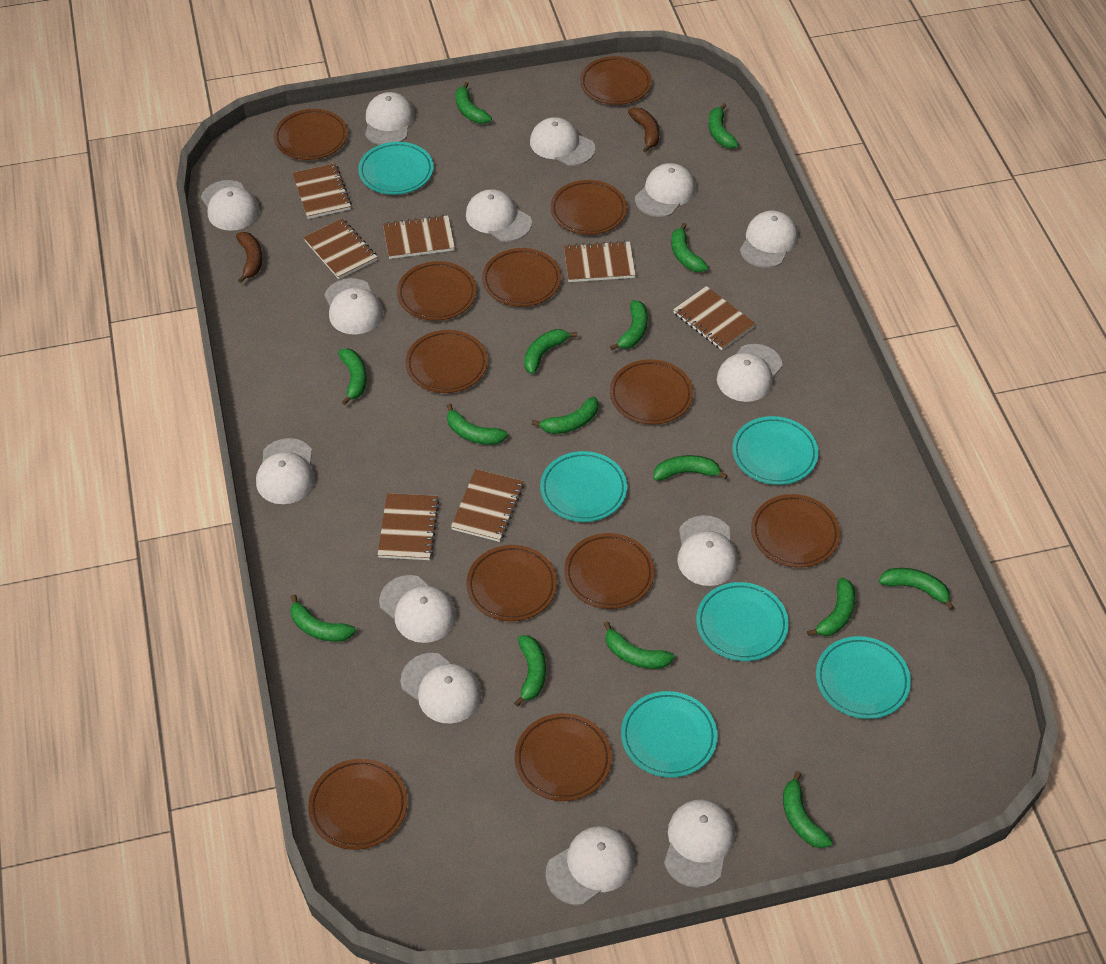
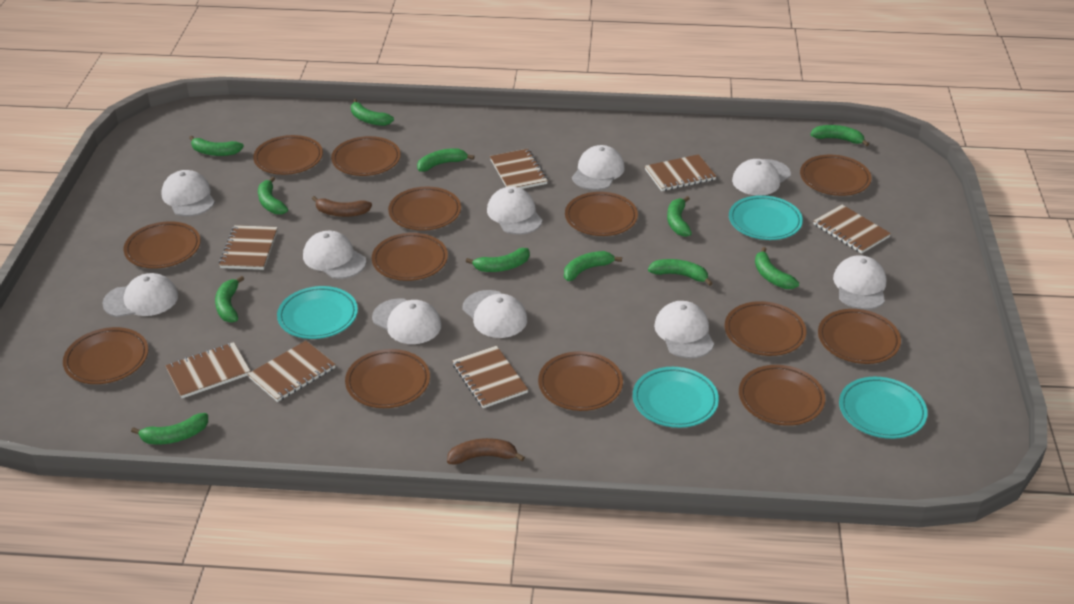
brown plate: [274,109,348,160] [308,759,408,850] [397,261,477,321] [405,330,488,393] [466,545,557,621] [482,248,561,307] [515,713,612,801] [550,180,627,235] [564,533,655,609] [580,56,652,105] [610,359,693,425] [751,494,840,568] = 12 -> [63,327,148,384] [124,221,201,269] [253,135,323,175] [331,136,401,176] [345,349,430,408] [372,233,448,281] [388,187,461,231] [538,351,623,411] [565,192,638,236] [725,301,806,356] [739,365,825,426] [800,155,872,196] [818,309,901,364] = 13
green banana: [290,595,356,642] [338,348,367,405] [447,404,508,445] [456,82,492,124] [514,635,546,707] [524,329,577,374] [532,397,598,434] [604,621,675,669] [610,300,648,350] [653,455,728,481] [671,223,708,272] [708,103,739,149] [783,771,833,848] [807,577,855,636] [879,568,954,610] = 15 -> [131,413,208,444] [189,136,244,156] [215,276,244,323] [258,177,288,215] [351,99,394,126] [417,148,475,172] [466,248,530,272] [564,251,622,281] [648,259,713,286] [667,196,692,237] [755,247,799,289] [811,125,869,147] = 12
turquoise plate: [358,142,433,195] [540,451,627,522] [621,691,717,778] [696,582,789,661] [732,416,818,485] [816,636,911,719] = 6 -> [277,286,358,339] [633,367,719,428] [729,195,803,240] [839,377,928,439] = 4
white cap: [201,180,259,231] [256,438,315,504] [324,278,383,334] [365,92,415,145] [379,575,456,643] [401,653,482,724] [466,189,532,242] [530,117,595,166] [546,826,634,905] [635,163,696,217] [664,799,735,888] [677,515,738,586] [717,344,783,402] [740,211,798,268] = 14 -> [102,273,178,317] [161,170,215,216] [303,231,366,279] [372,298,442,344] [462,290,527,338] [487,187,543,235] [572,145,625,190] [654,301,714,358] [732,159,791,196] [833,255,887,310] = 10

